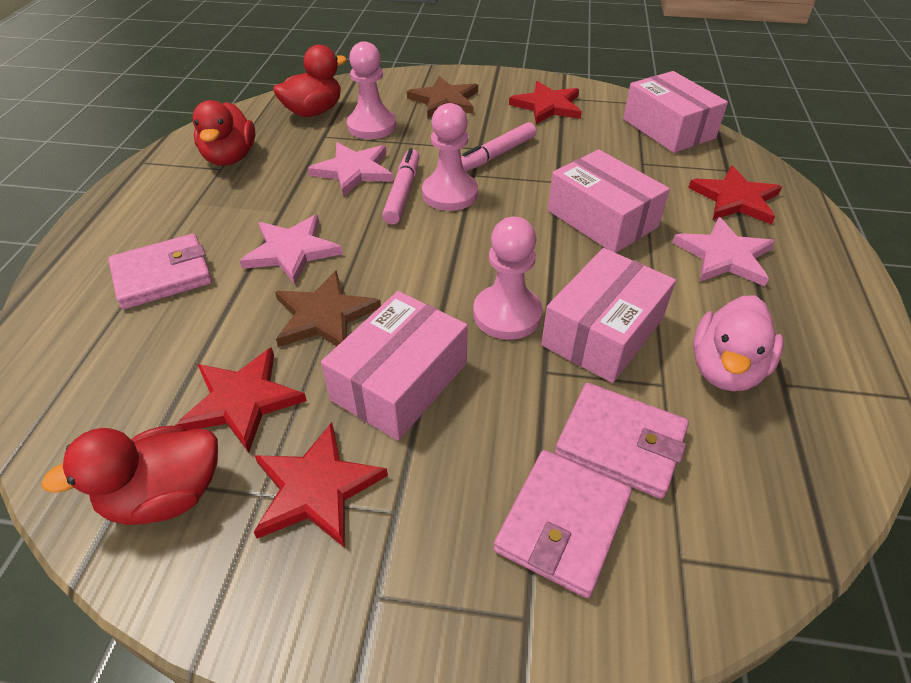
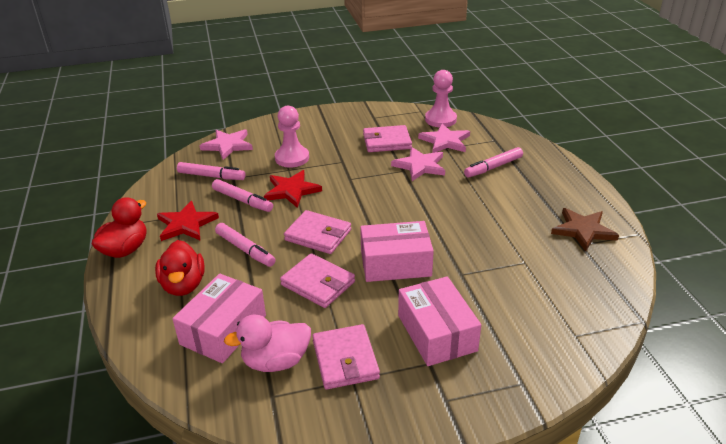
brown star: [275,270,381,347] [407,76,478,118] = 2 -> [551,208,619,252] = 1
pink box: [321,291,468,441] [541,248,676,383] [548,149,670,253] [623,71,728,153] = 4 -> [172,274,266,363] [360,221,434,282] [398,276,481,366] = 3
pink marker: [382,148,420,224] [461,122,536,172] = 2 -> [177,162,246,180] [212,179,273,212] [215,223,276,267] [464,147,523,178] = 4
pink pawn: [347,41,397,139] [422,103,478,211] [473,217,543,340] = 3 -> [275,106,309,168] [425,70,457,127] = 2
pink wallet: [108,234,212,309] [494,450,632,598] [555,383,689,499] = 3 -> [280,253,355,308] [284,210,351,254] [312,324,380,389] [363,125,412,152] = 4
red duck: [41,426,218,525] [193,100,255,166] [273,45,347,117] = 3 -> [92,197,147,258] [155,240,205,296] = 2
red star: [175,347,307,453] [254,422,388,548] [509,81,582,124] [688,166,782,225] = 4 -> [157,201,219,241] [264,170,322,208] = 2

